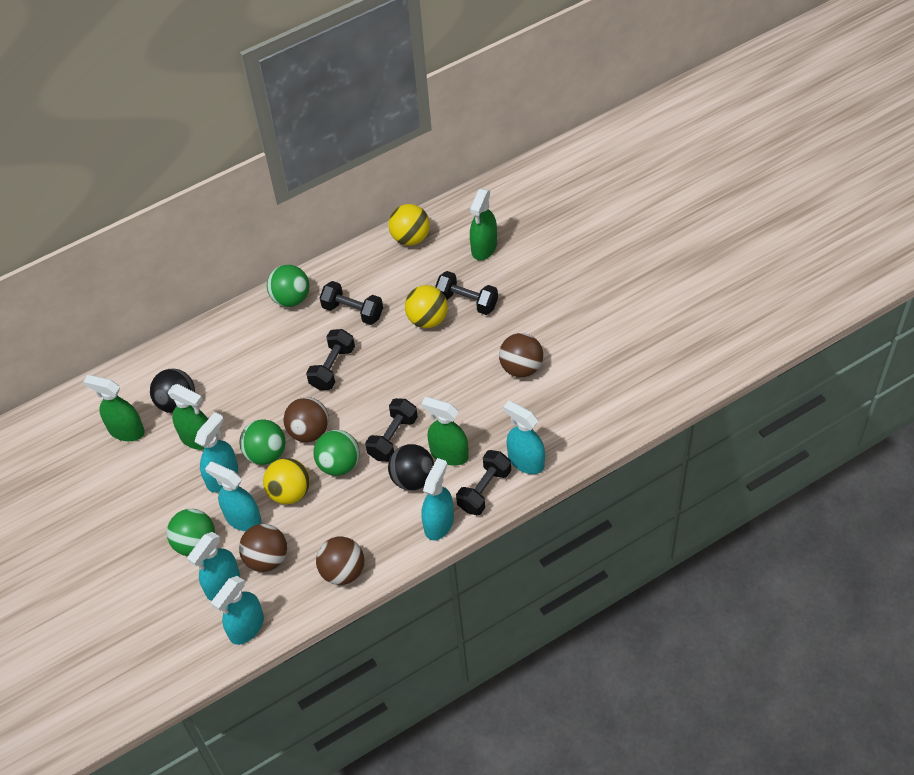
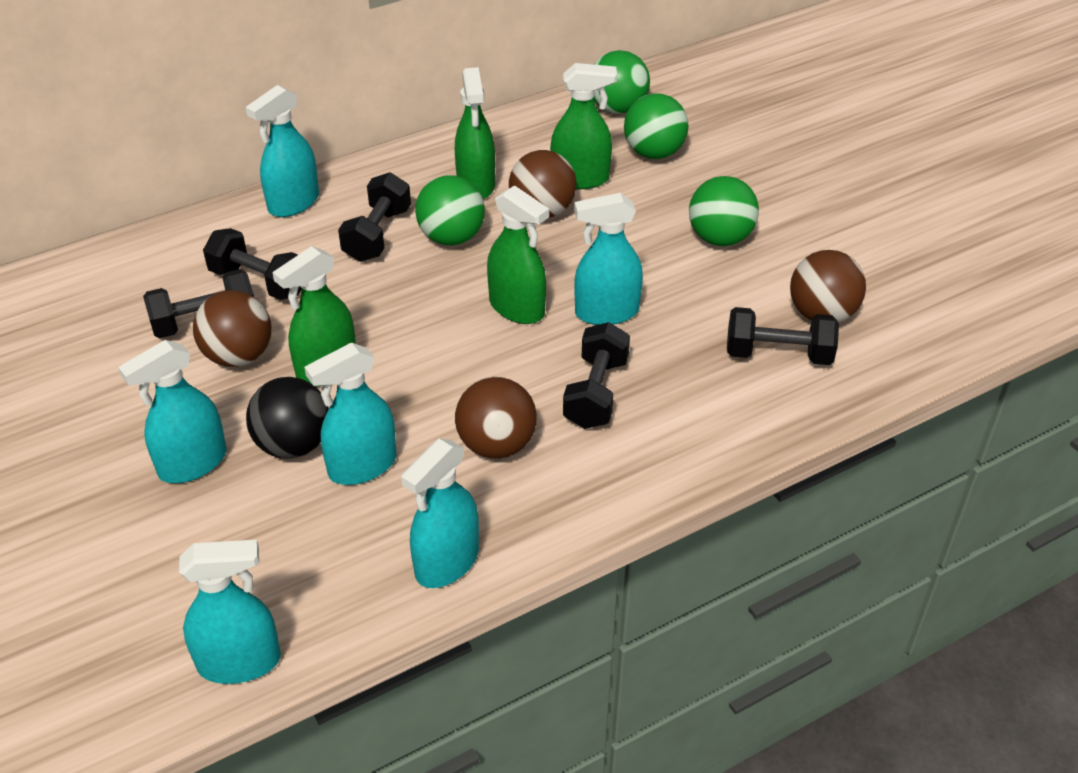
black ball: [150,369,195,413] [388,444,434,490] = 2 -> [246,377,329,459] = 1
yellow ball: [263,458,310,504] [388,204,430,246] [405,285,448,328] = 3 -> none = 0

